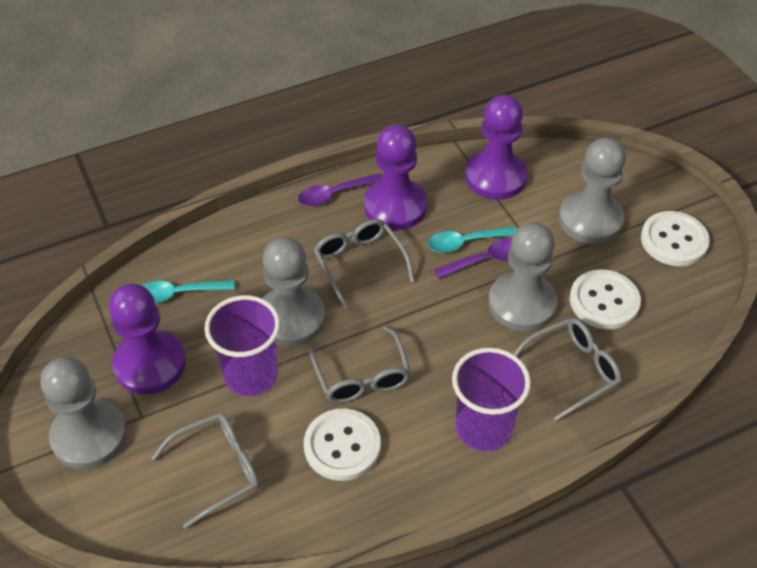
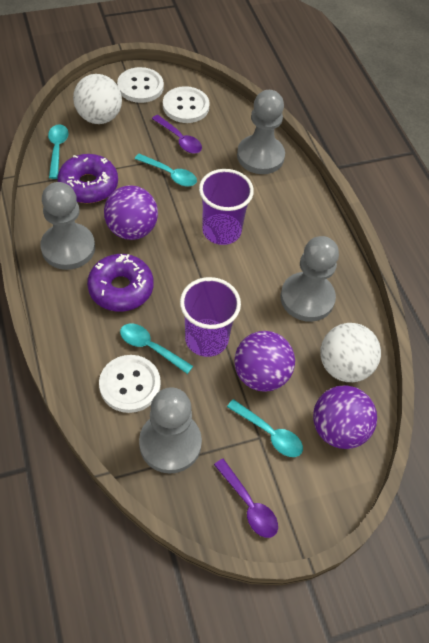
grey glasses: [152,413,260,529] [309,326,411,403] [314,219,415,309] [513,318,622,421] = 4 -> none = 0
purple ball: none = 0 -> [104,185,158,240] [234,331,295,392] [313,385,377,449] = 3
purple donut: none = 0 -> [57,154,118,203] [87,254,154,312] = 2
purple pawn: [109,284,186,395] [364,124,427,230] [465,95,527,200] = 3 -> none = 0
turquoise spoon: [143,280,235,303] [428,226,517,253] = 2 -> [48,124,68,179] [120,323,193,374] [135,154,197,186] [227,399,303,457] = 4
white ball: none = 0 -> [73,74,122,124] [320,323,381,382] = 2

